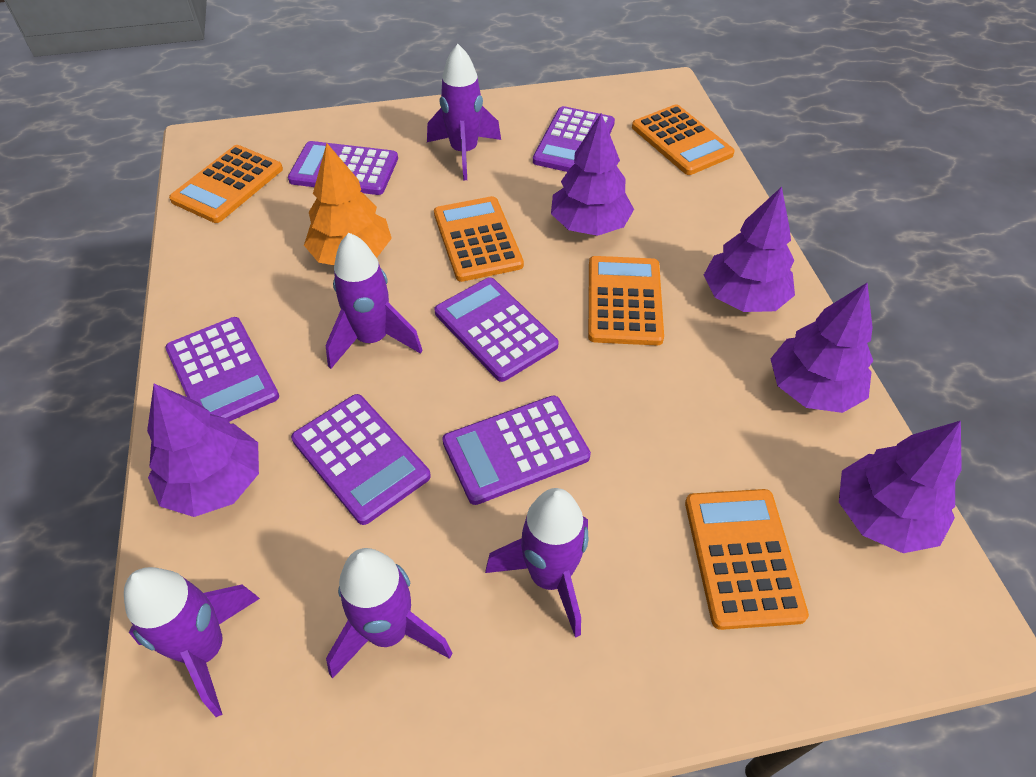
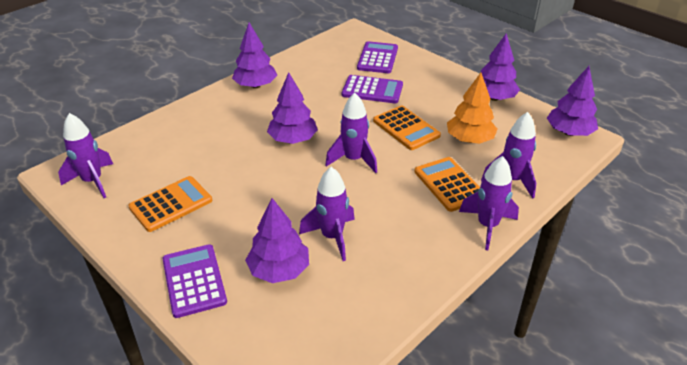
orange calculator: [169,145,283,223] [434,196,524,282] [588,256,664,345] [632,104,735,175] [685,489,809,630] = 5 -> [128,176,212,232] [373,106,441,150] [415,157,480,212] = 3
purple calculator: [165,317,279,422] [288,141,398,195] [291,394,431,525] [434,278,559,382] [442,396,591,505] [533,106,615,172] = 6 -> [162,244,227,318] [342,75,403,103] [357,41,398,73] = 3

